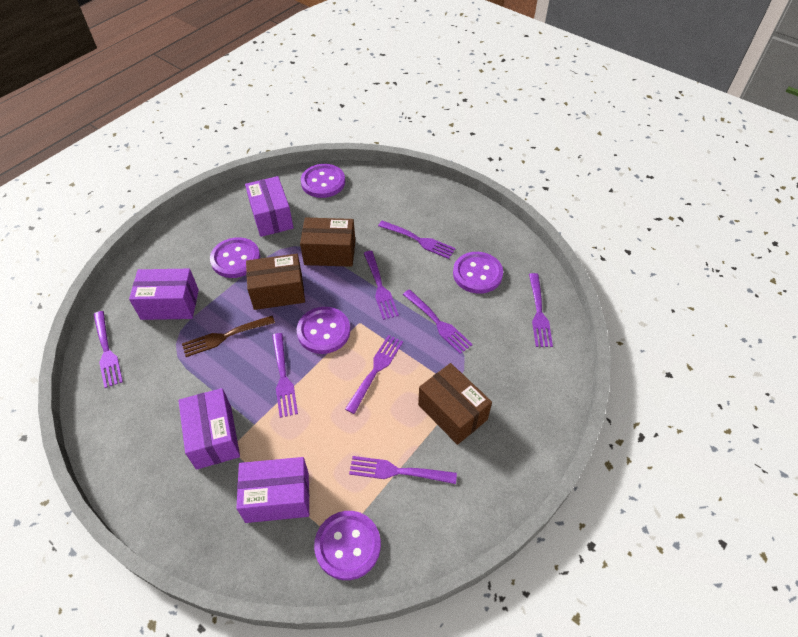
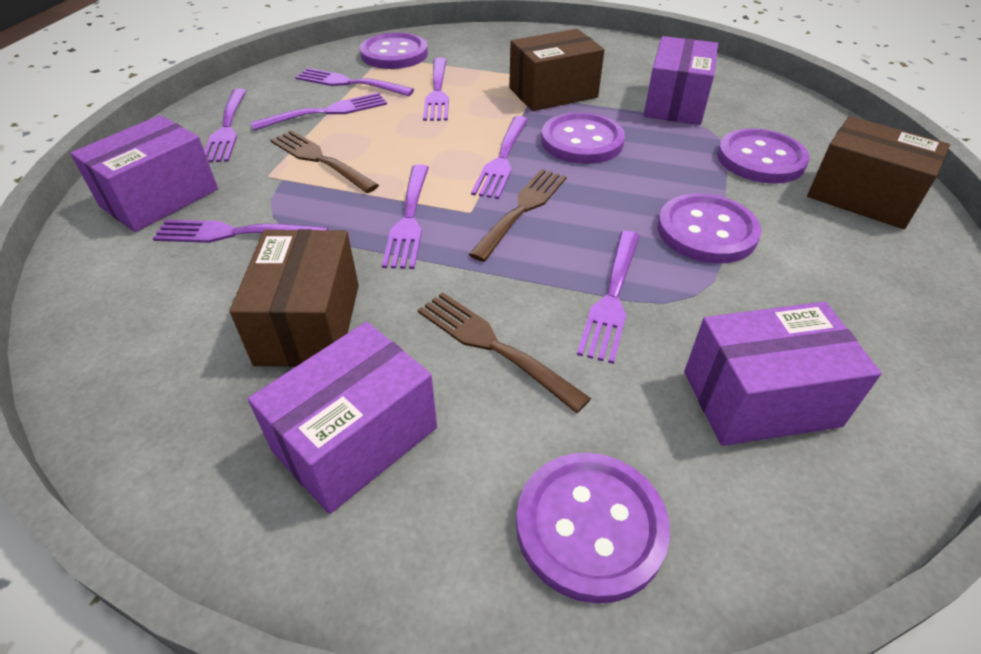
brown fork: [182,316,275,357] = 1 -> [270,130,379,193] [418,292,591,413] [468,169,567,262] = 3

